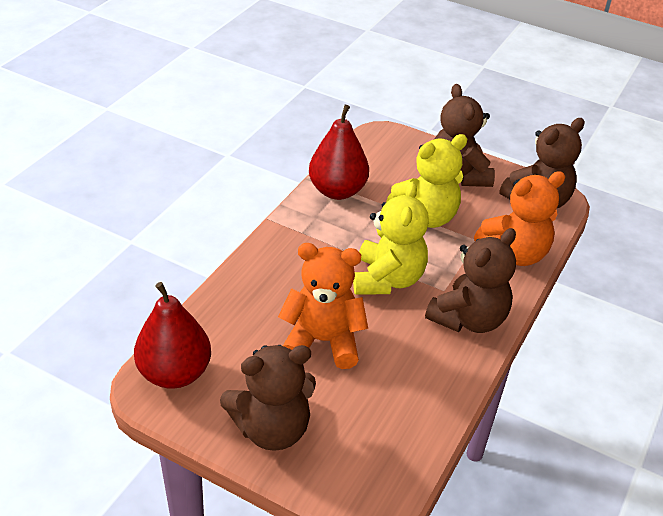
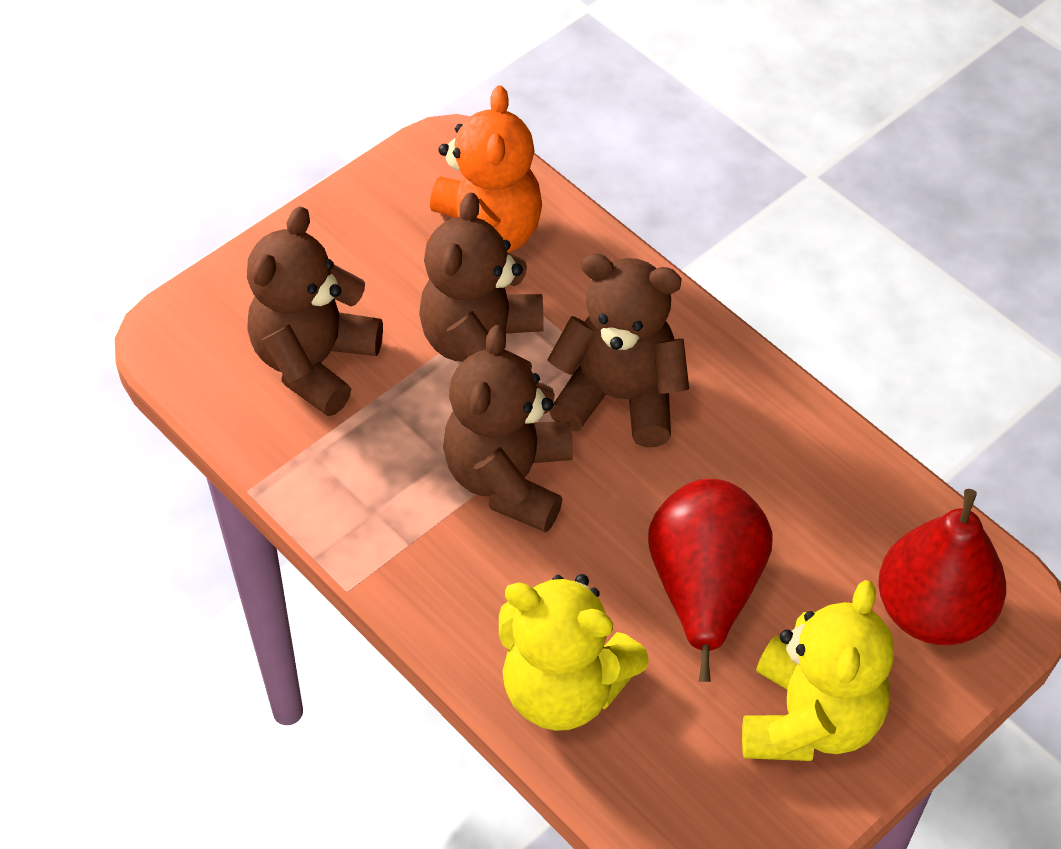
orange teddy bear: [278,243,368,369] [474,171,565,266] = 2 -> [426,85,542,253] = 1

